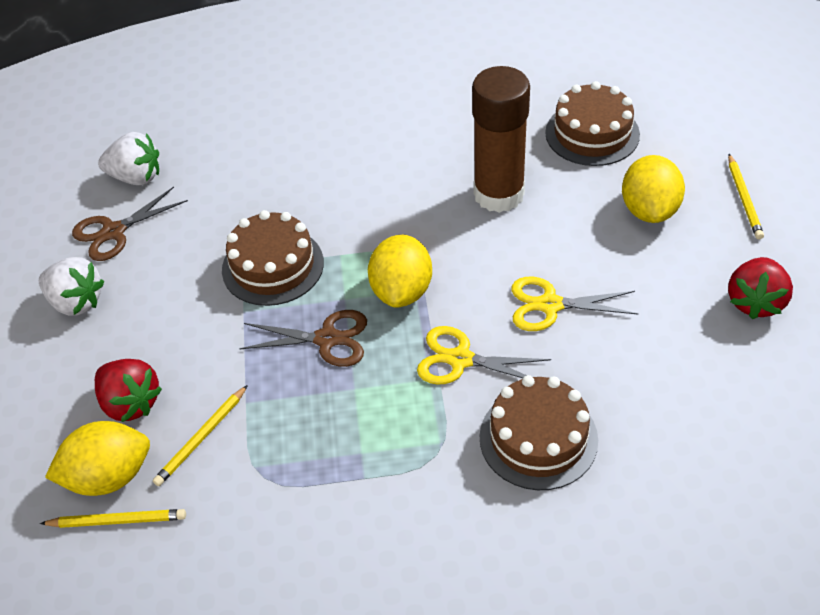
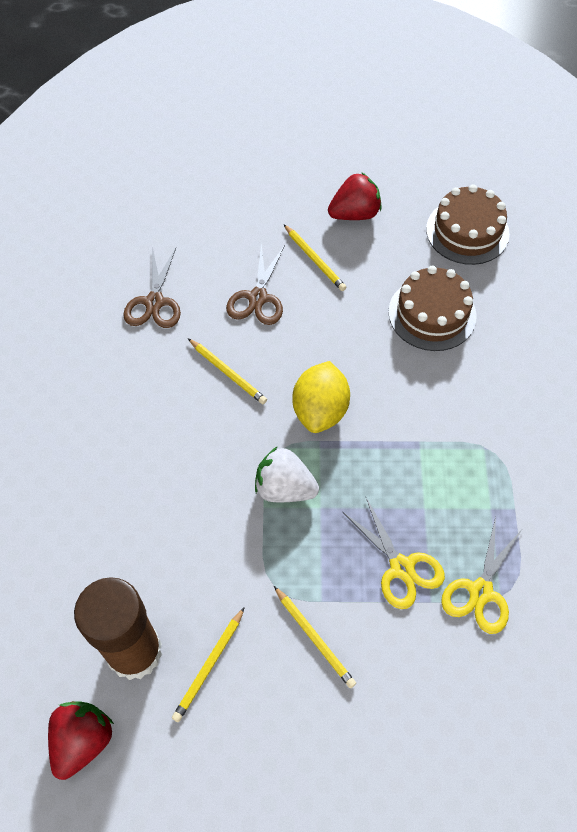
brown cake: [222,210,324,306] [480,375,598,490] [545,81,640,166] = 3 -> [388,266,477,351] [426,185,510,265] = 2
white strawberry: [39,257,104,316] [98,132,159,185] = 2 -> [255,446,319,502] = 1
yellow lemon: [45,421,150,496] [368,235,432,308] [622,155,685,223] = 3 -> [293,361,350,433] = 1
yellow pencil: [40,509,186,528] [153,385,248,486] [728,154,764,239] = 3 -> [172,607,245,722] [188,338,267,404] [274,586,356,688] [284,224,347,291] = 4

